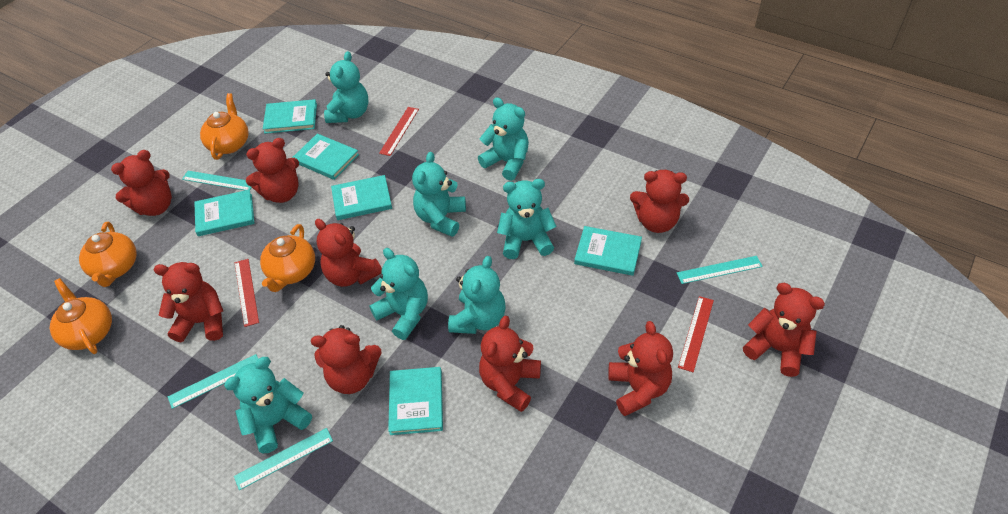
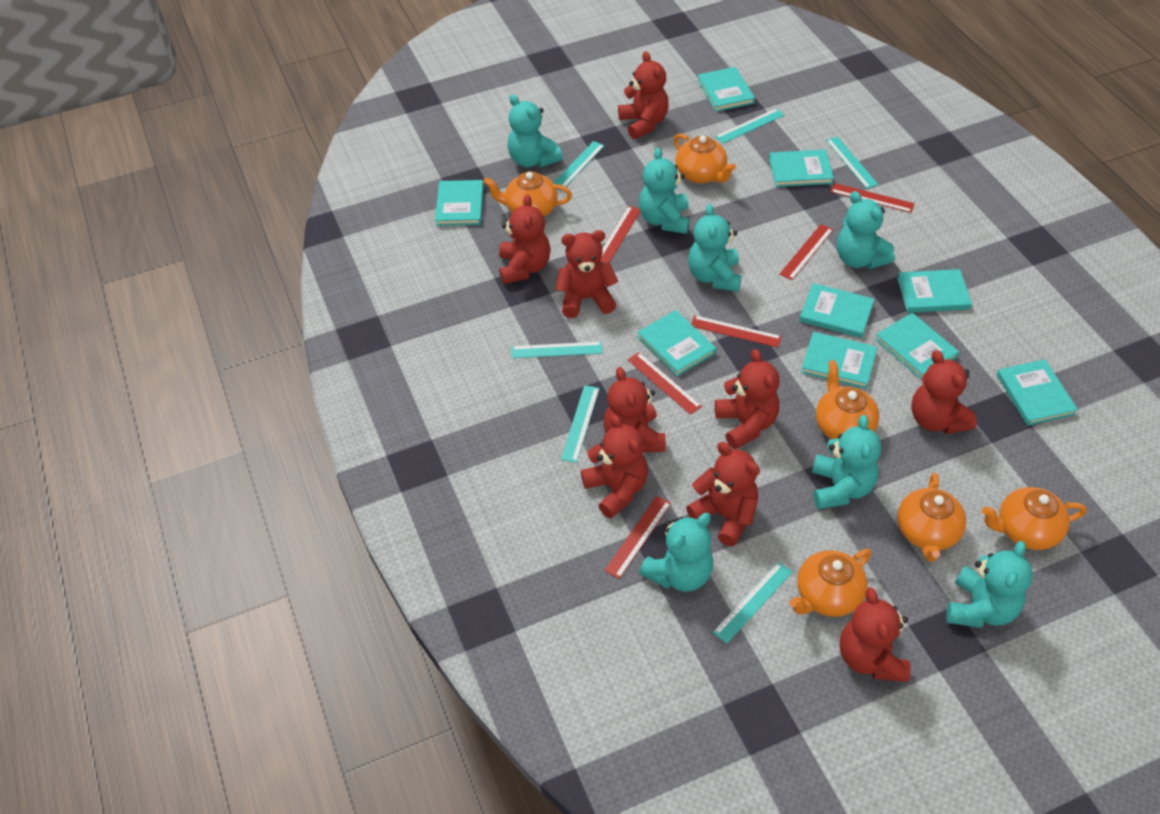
orange teapot: [50,278,112,354] [79,222,137,287] [200,93,249,160] [260,224,315,292] = 4 -> [483,171,572,217] [674,133,736,183] [789,549,871,617] [816,360,879,439] [897,473,967,562] [982,487,1087,550] = 6
red ruler: [235,259,259,327] [379,107,419,156] [678,296,714,372] = 3 -> [601,206,640,263] [604,496,671,579] [628,352,702,415] [691,315,782,348] [779,224,833,280] [830,183,915,213] = 6
turquoise book: [194,190,255,236] [263,99,317,134] [292,134,359,180] [331,175,392,220] [388,367,443,435] [574,226,642,276] = 6 -> [435,180,484,226] [637,310,716,376] [697,67,755,112] [769,149,834,187] [799,283,875,338] [801,332,878,389] [875,313,959,380] [897,269,972,313] [996,359,1078,426] = 9
turquoise ruler: [168,354,258,409] [182,171,252,190] [234,428,333,490] [677,256,763,284] = 4 -> [511,341,603,358] [553,141,605,191] [561,385,600,463] [713,562,792,644] [715,108,784,144] [826,136,879,189] = 6

